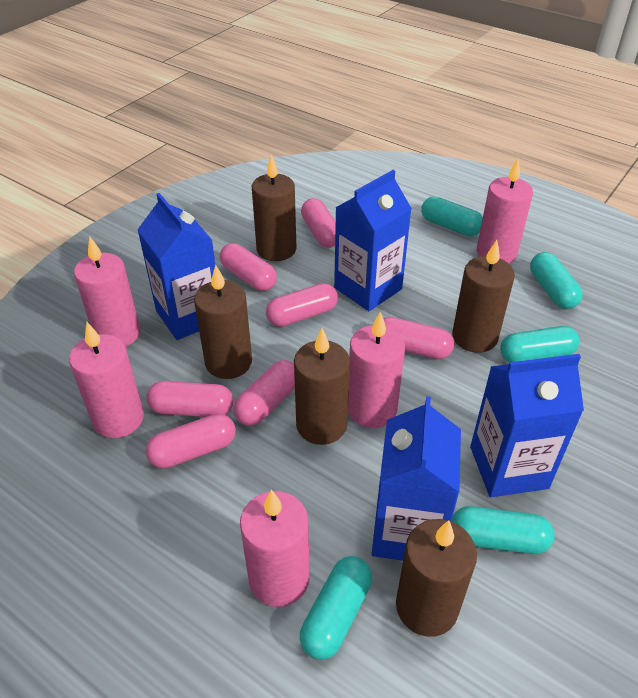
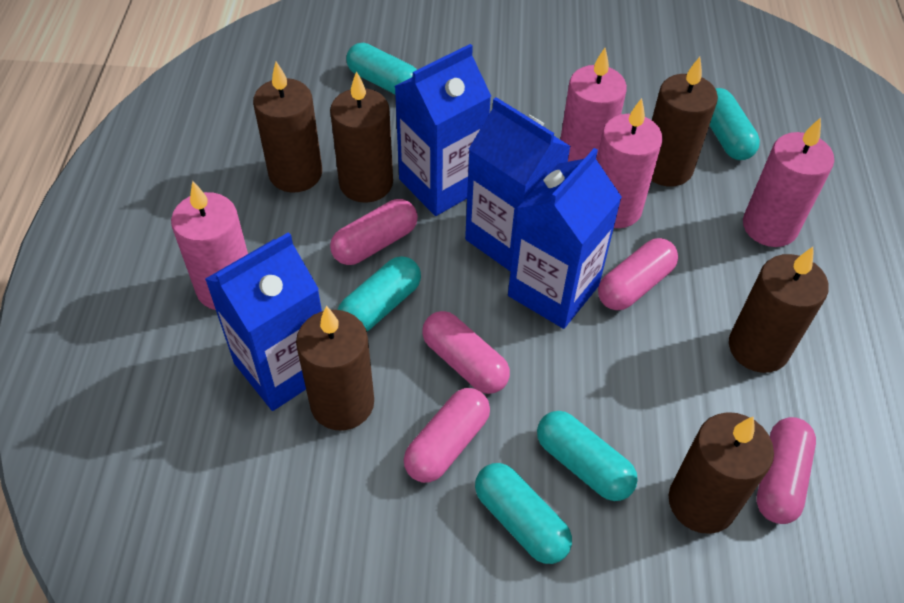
brown candle: [194,264,252,379] [252,154,297,261] [294,328,350,445] [396,519,477,637] [452,240,515,353] = 5 -> [253,62,322,193] [296,306,374,431] [330,71,393,203] [651,57,718,187] [669,412,774,534] [729,247,829,373] = 6
pink candle: [69,322,144,438] [74,236,140,347] [240,490,310,607] [348,312,405,428] [477,159,533,264] = 5 -> [171,181,248,310] [560,48,627,162] [597,98,663,228] [743,118,834,247] = 4
pink capsule: [146,381,233,417] [146,414,236,469] [220,243,277,291] [233,360,295,426] [266,283,338,327] [301,198,336,248] [383,317,454,359] = 7 -> [330,199,418,265] [404,388,490,483] [422,311,510,394] [598,238,678,310] [757,417,816,524] = 5

